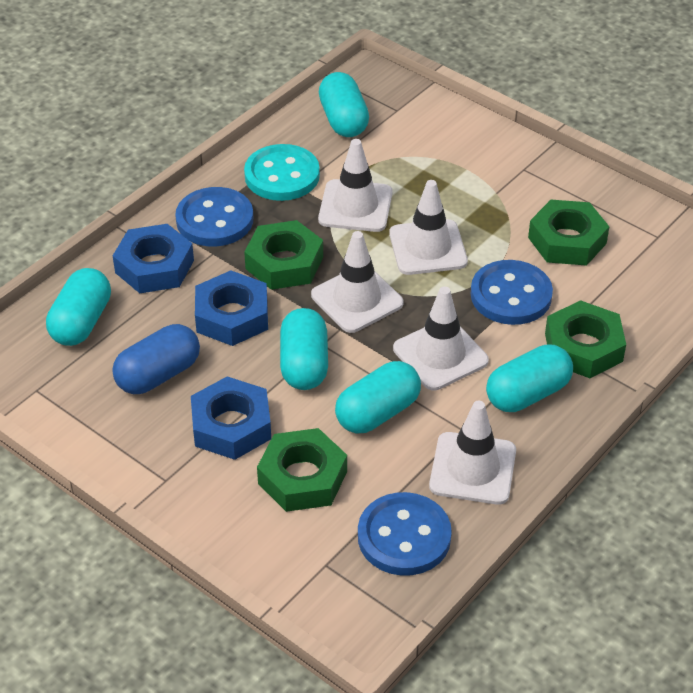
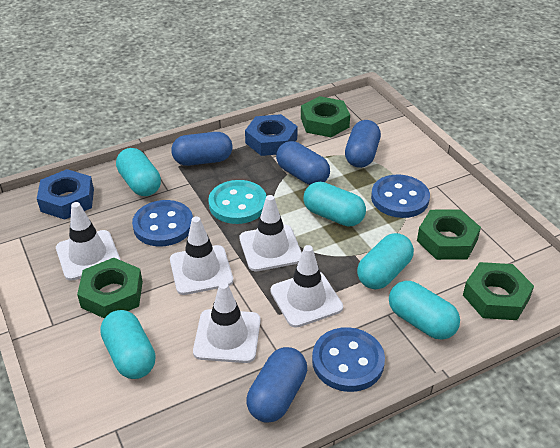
blue capsule: [112,324,200,394] = 1 -> [171,132,232,166] [247,347,307,423] [276,141,330,185] [345,120,381,168] = 4
blue nut: [113,224,194,293] [191,376,271,460] [195,270,268,346] = 3 -> [37,169,94,220] [245,114,298,156] = 2

